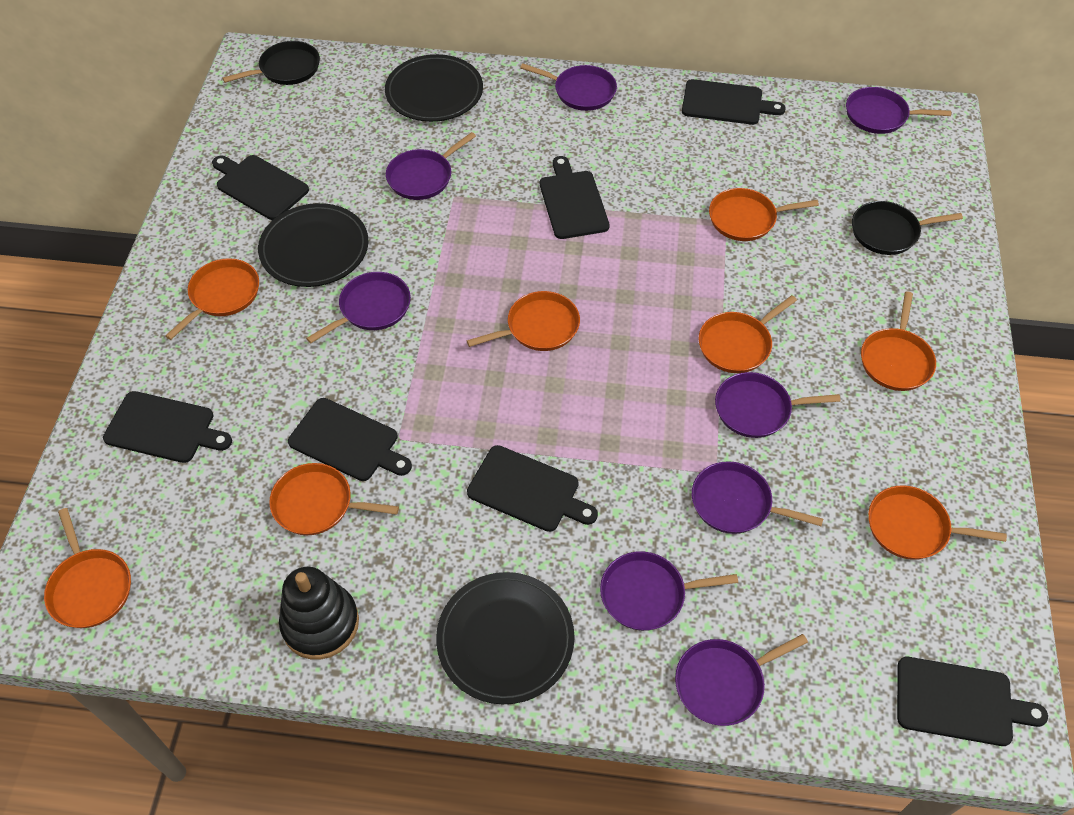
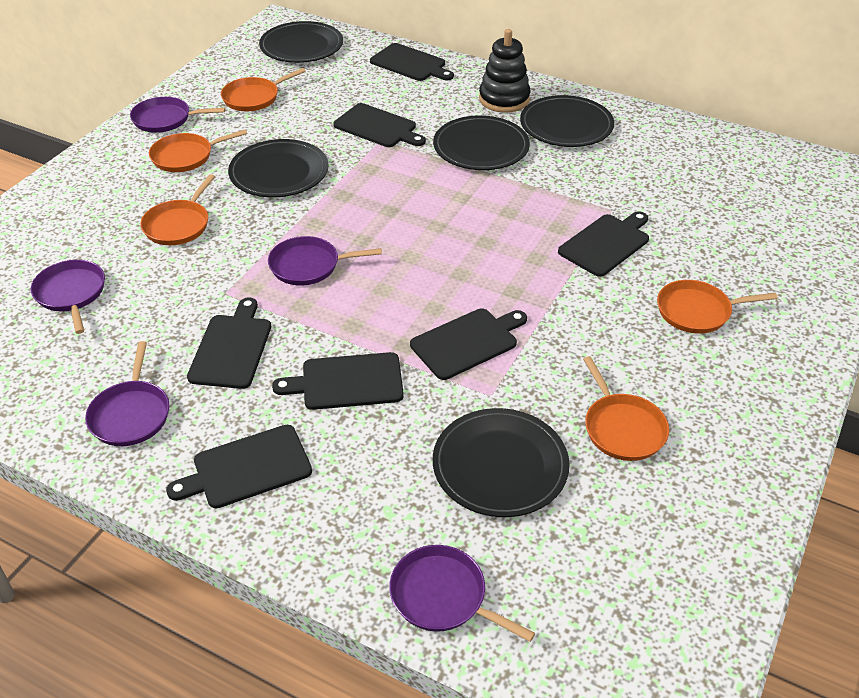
black pan: [223,41,320,85] [852,201,963,255] = 2 -> none = 0
black plate: [258,203,369,287] [385,54,483,122] [436,572,575,704] = 3 -> [228,139,329,197] [259,21,343,63] [433,115,530,170] [433,408,570,517] [520,95,614,147] = 5
orange pan: [44,508,131,628] [165,258,259,340] [269,463,399,535] [467,291,580,351] [699,295,797,373] [709,188,819,241] [861,292,936,391] [868,485,1007,560] = 8 -> [140,174,215,245] [149,129,247,172] [221,68,306,111] [583,356,669,461] [657,280,778,334] = 5
purple pan: [306,272,411,343] [386,132,476,200] [520,64,617,111] [600,551,738,631] [675,634,808,726] [692,461,823,534] [715,372,841,438] [846,87,951,134] = 8 -> [31,260,105,334] [85,341,169,446] [130,97,225,133] [268,236,382,286] [389,545,535,642] = 5

